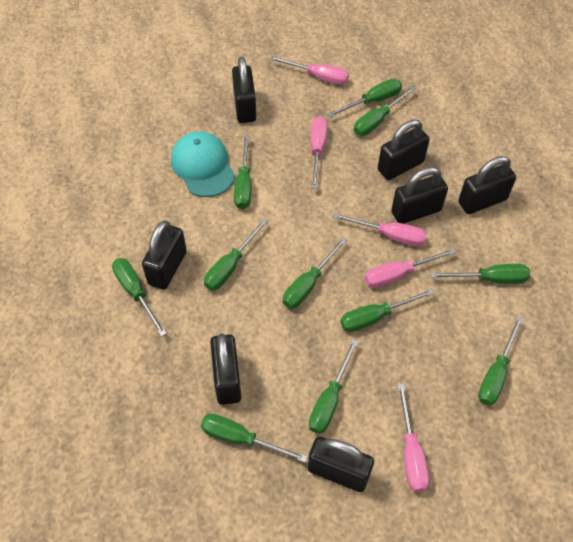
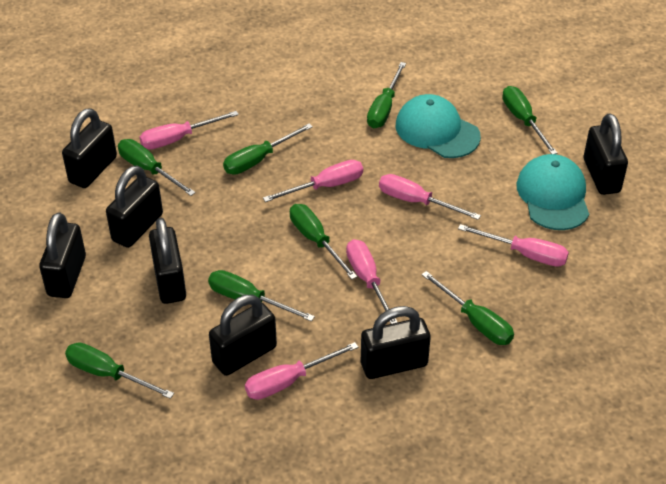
green screwdriver: [112,258,167,337] [201,414,308,463] [204,219,268,291] [234,135,251,209] [283,237,347,309] [309,339,358,434] [327,79,402,117] [340,289,435,332] [354,86,416,136] [431,264,530,284] [478,316,523,406] = 11 -> [65,342,174,399] [118,139,196,196] [208,270,315,322] [223,124,313,175] [290,204,357,280] [367,62,406,129] [421,271,514,345] [502,86,558,154] = 8
pink screwdriver: [270,56,349,85] [311,117,327,189] [333,213,426,246] [365,248,456,288] [398,384,429,492] = 5 -> [140,111,239,149] [245,342,359,400] [263,160,363,202] [346,239,397,324] [379,174,481,220] [458,224,569,267] = 6
turquoise cap: [171,131,235,197] = 1 -> [396,94,481,158] [516,154,589,230] = 2

